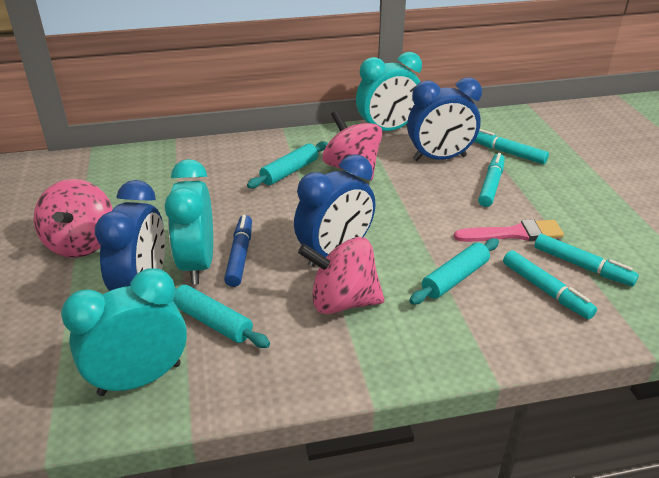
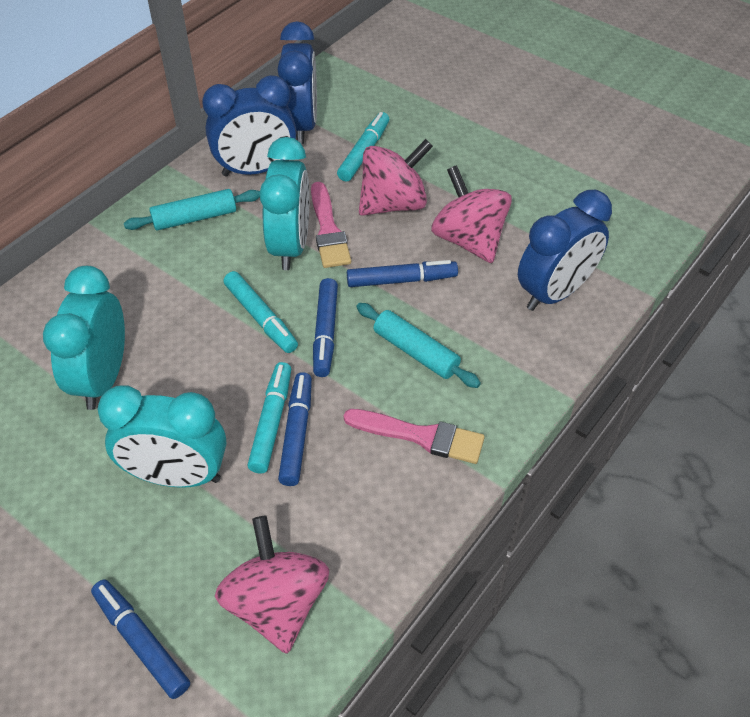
blue marker: [224,215,252,287] = 1 -> [91,580,190,699] [278,372,312,486] [313,278,338,377] [347,260,458,287] = 4
pink brush: [454,219,564,242] = 1 -> [311,182,351,268] [344,409,485,464] = 2
turquoise marker: [474,129,549,164] [478,153,505,207] [503,250,597,319] [534,234,639,286] = 4 -> [224,271,298,353] [247,362,291,473] [337,112,389,182] = 3
turquoise rolling pin: [173,285,270,348] [247,141,328,188] [409,238,499,305] = 3 -> [124,189,260,231] [356,303,481,388] = 2

